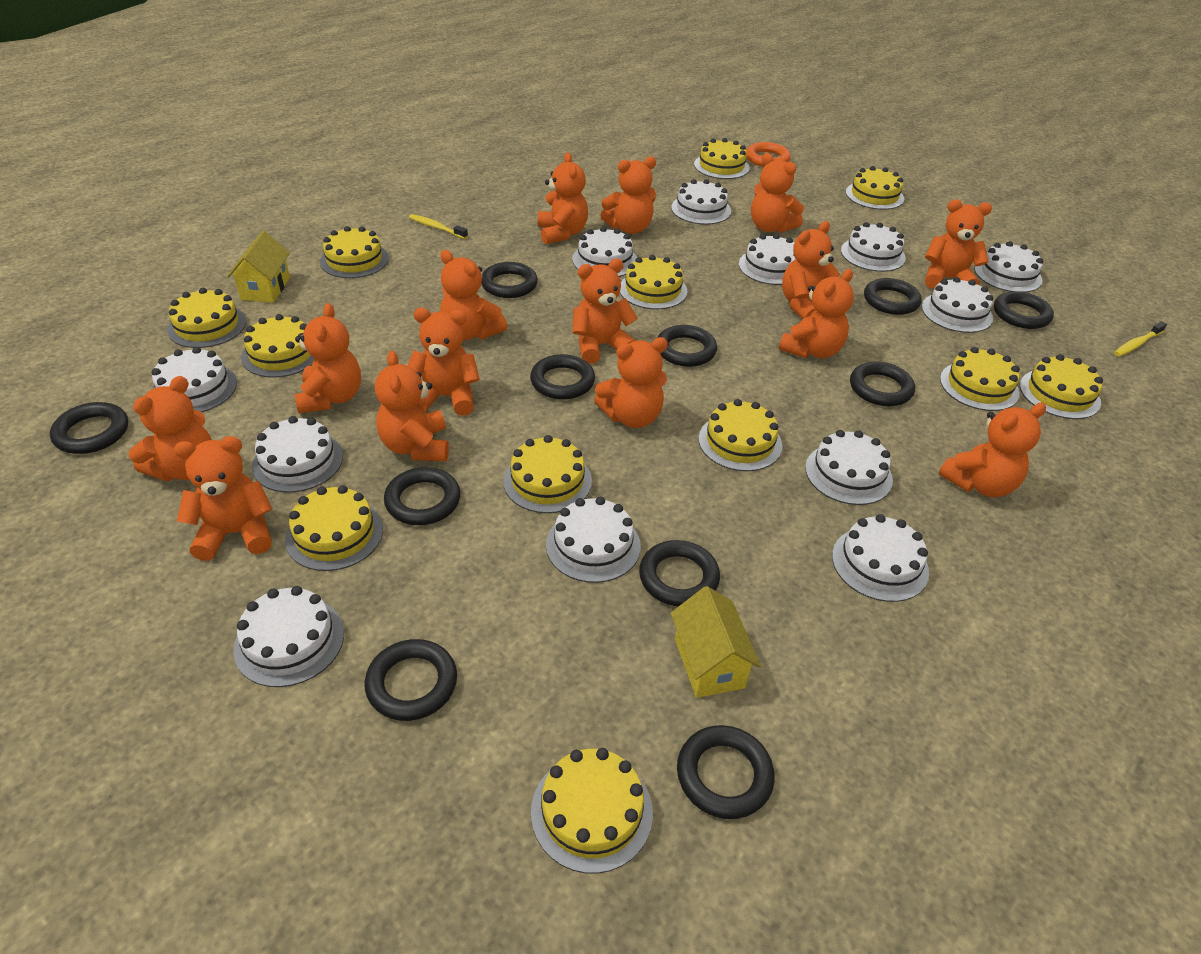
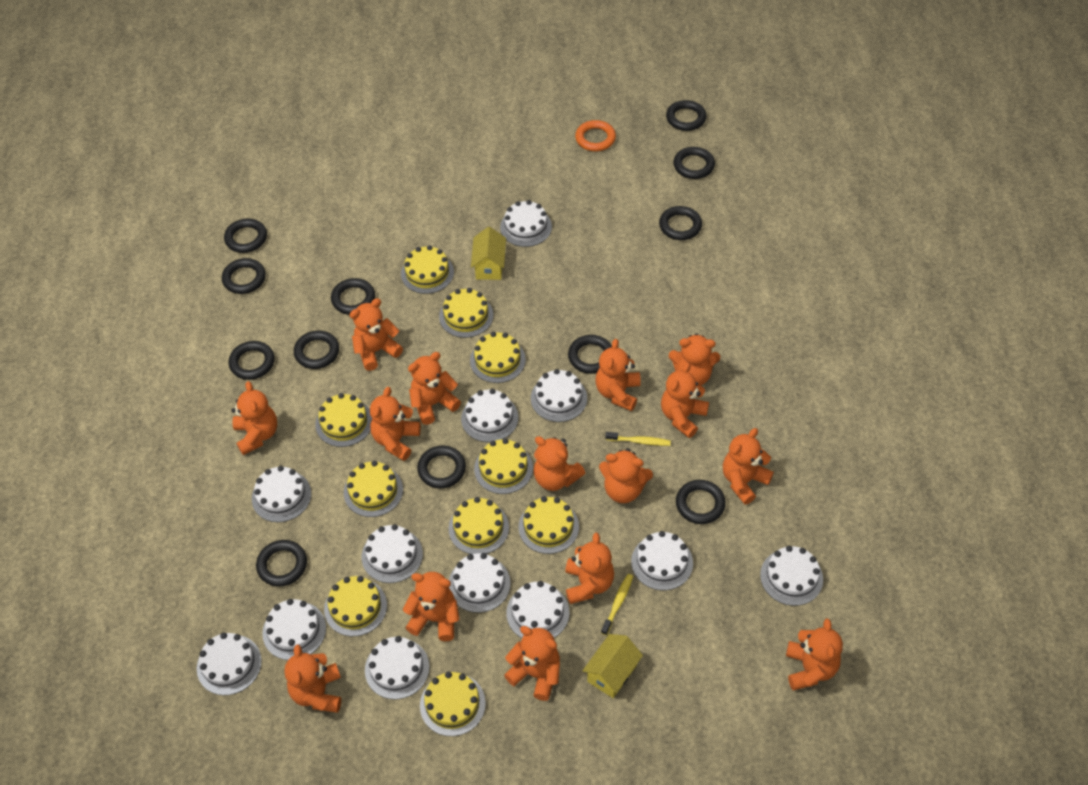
black ring: [50,402,128,454] [365,639,457,721] [384,467,460,525] [481,262,538,298] [530,354,595,400] [639,540,720,606] [657,325,717,367] [677,725,775,819] [850,361,915,406] [864,278,922,315] [994,291,1054,329] = 11 -> [222,258,266,294] [224,218,267,253] [229,341,274,380] [256,540,307,586] [294,331,339,369] [331,278,375,315] [417,445,466,489] [568,335,612,374] [659,206,702,240] [666,100,707,131] [673,147,715,179] [676,480,726,524] = 12
yellow cake: [167,288,246,348] [241,314,314,378] [285,485,383,571] [320,226,389,278] [503,435,592,513] [531,748,653,874] [620,255,687,309] [694,138,750,179] [699,399,782,471] [846,166,904,210] [940,347,1020,411] [1020,354,1103,419] = 12 -> [315,393,372,447] [324,576,387,636] [344,461,403,517] [401,245,454,294] [420,672,486,736] [439,288,493,338] [449,497,509,554] [470,332,526,383] [474,438,533,494] [519,496,579,554] = 10

